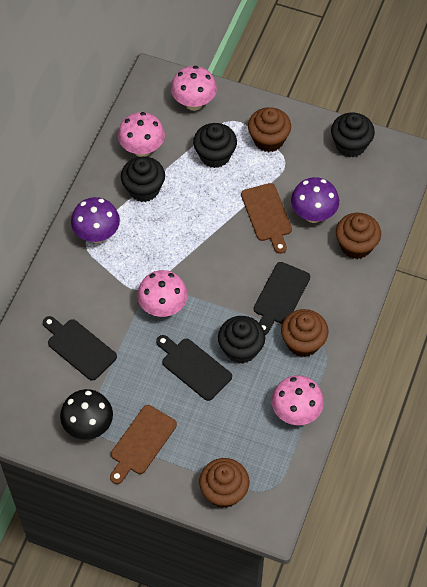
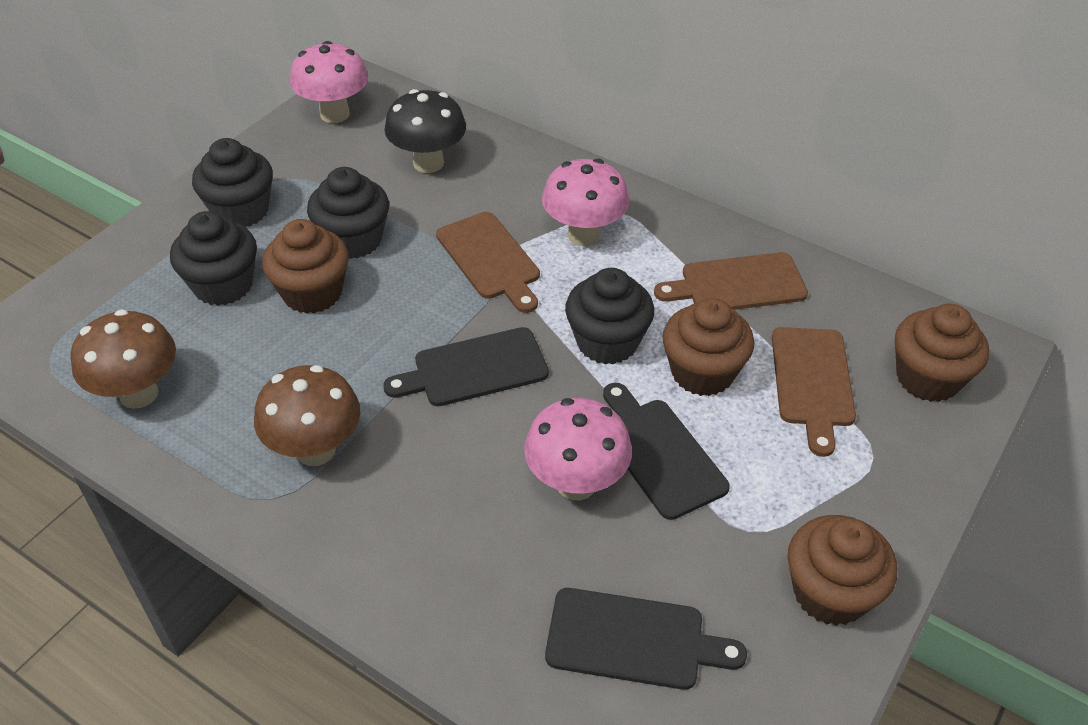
brown cutting board: [110,405,177,484] [241,183,292,254] = 2 -> [436,212,540,313] [654,252,808,310] [772,327,856,457] = 3
brown mushroom: none = 0 -> [71,309,176,409] [254,365,360,466] = 2
pink mushroom: [118,112,165,157] [137,270,188,317] [171,66,217,111] [271,375,324,425] = 4 -> [290,41,368,123] [524,398,632,500] [542,159,629,246] = 3
purple mushroom: [71,197,120,243] [291,177,339,223] = 2 -> none = 0

